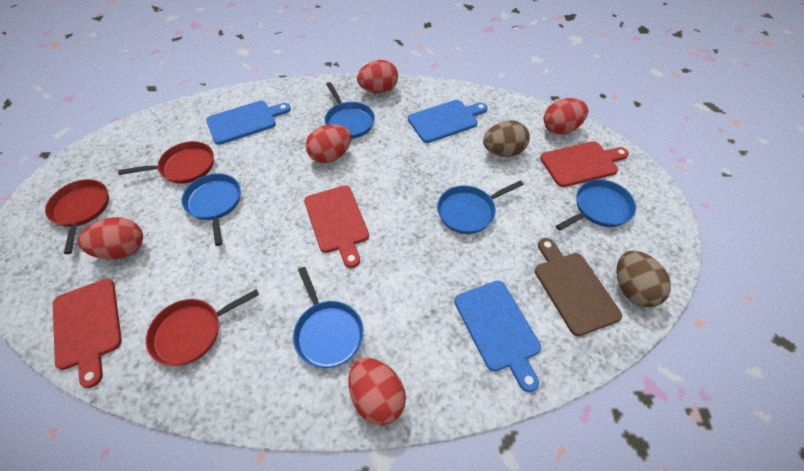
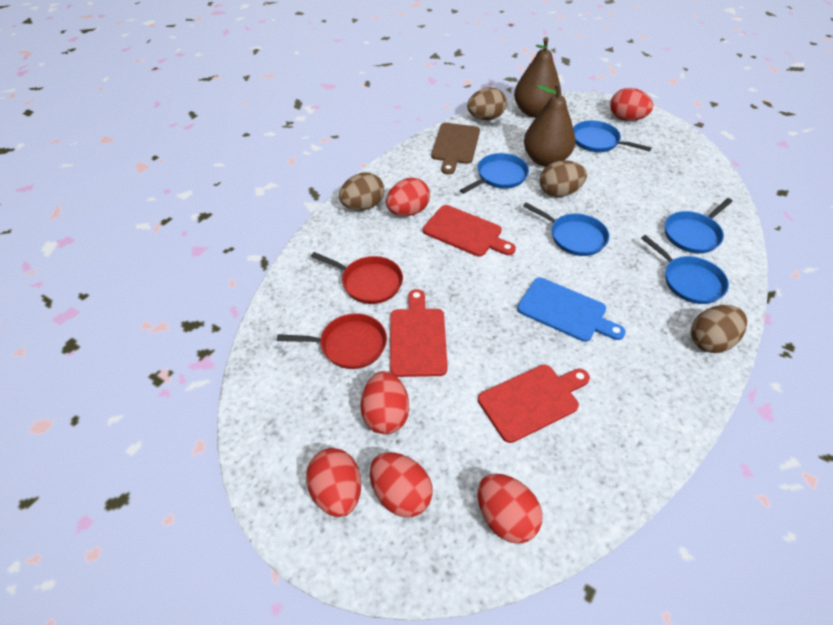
blue cutting board: [206,101,291,145] [408,100,488,143] [454,280,541,392] = 3 -> [517,277,626,342] = 1
brown egg: [483,121,530,157] [616,251,671,307] = 2 -> [339,172,385,210] [467,87,507,120] [540,160,587,197] [691,305,747,353] = 4
brown pear: none = 0 -> [514,37,561,118] [524,82,575,167] = 2
red egg: [78,217,143,259] [306,124,351,163] [348,358,406,425] [357,60,398,93] [544,98,588,135] = 5 -> [306,448,361,517] [360,371,409,434] [370,452,433,518] [386,178,430,216] [478,473,542,544] [610,88,653,121] = 6
red pan: [45,179,109,254] [118,141,214,184] [146,289,259,366] = 3 -> [277,313,387,369] [311,252,403,304] = 2

